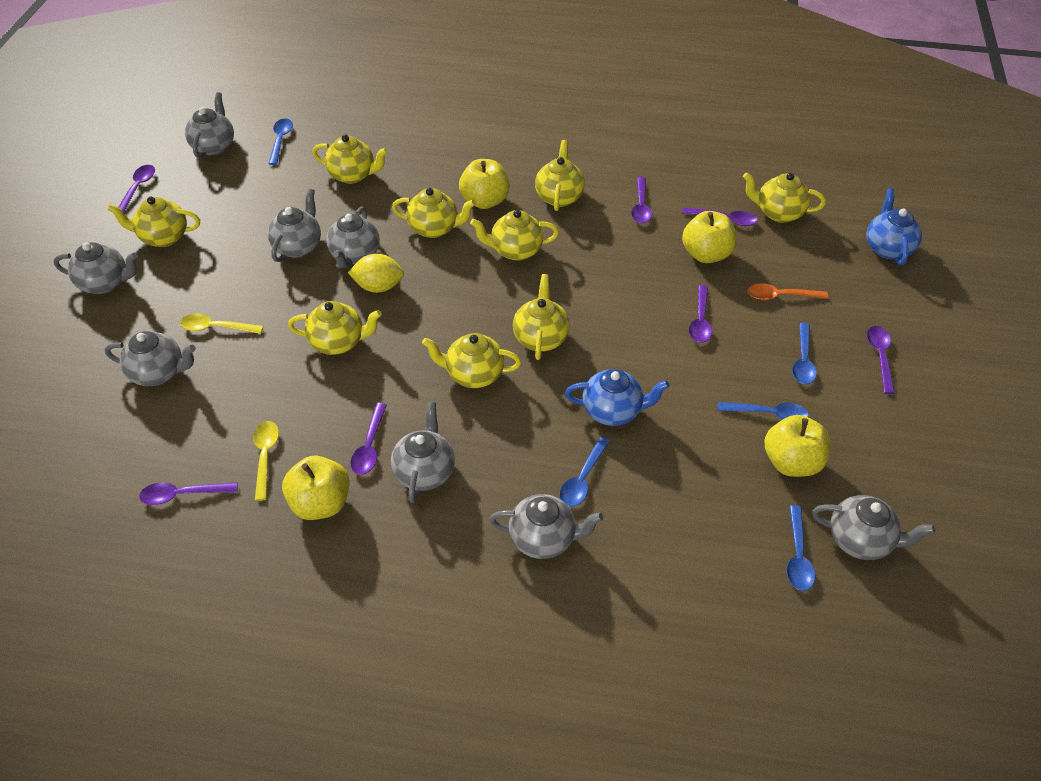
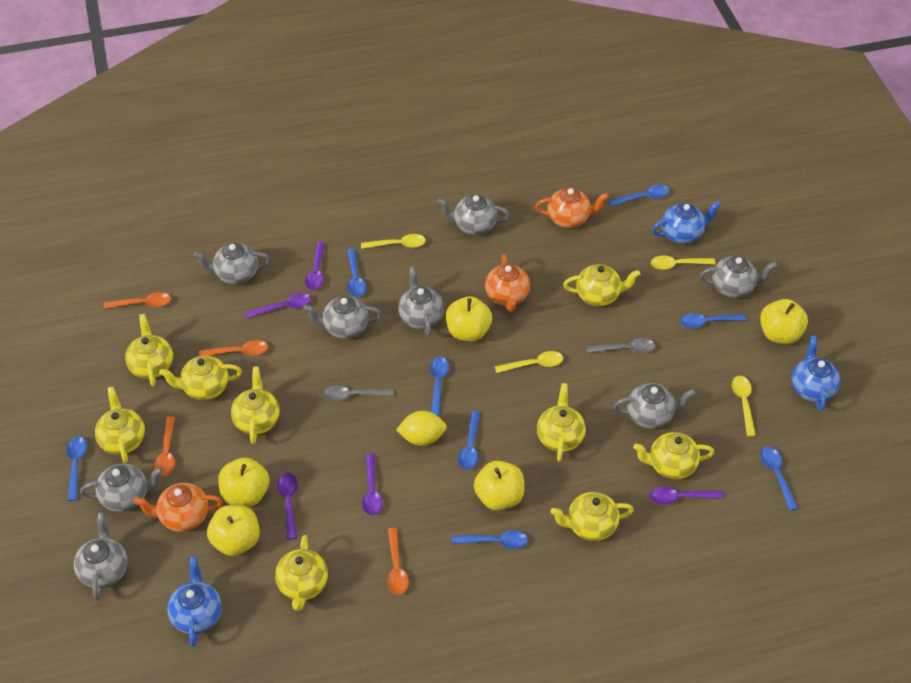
blue spoon: [269,118,293,165] [559,437,610,507] [718,402,809,420] [787,505,815,591] [792,323,817,384] = 5 -> [66,436,87,501] [347,249,366,297] [430,357,449,416] [452,530,528,549] [458,411,480,470] [609,185,669,206] [680,313,747,328] [760,447,798,511] = 8
blue teapot: [565,369,669,426] [866,189,922,265] = 2 -> [167,556,222,647] [652,201,721,244] [792,336,840,411] = 3
grey spoon: none = 0 -> [323,385,394,402] [586,338,656,353] = 2
orange spoon: [748,283,828,300] = 1 -> [104,292,171,309] [154,416,175,476] [199,340,268,356] [387,528,409,595] = 4
orange teapot: none = 0 -> [133,483,223,532] [485,254,530,312] [535,187,609,228] = 3
purple spoon: [119,165,155,212] [139,482,238,505] [350,403,387,475] [631,177,652,223] [682,207,758,226] [689,285,712,343] [867,326,895,394] = 7 -> [245,293,311,319] [277,473,298,540] [305,242,325,290] [362,453,383,516] [650,486,724,504] = 5
yellow apple: [282,456,350,520] [459,159,510,209] [682,211,736,263] [764,415,830,477] = 4 -> [207,505,260,556] [218,457,270,507] [446,296,492,341] [474,461,524,511] [760,299,808,344] = 5
yellow spoon: [180,313,263,334] [253,421,279,501] = 2 -> [361,234,426,249] [495,351,563,373] [651,255,716,270] [732,376,756,437] = 4

